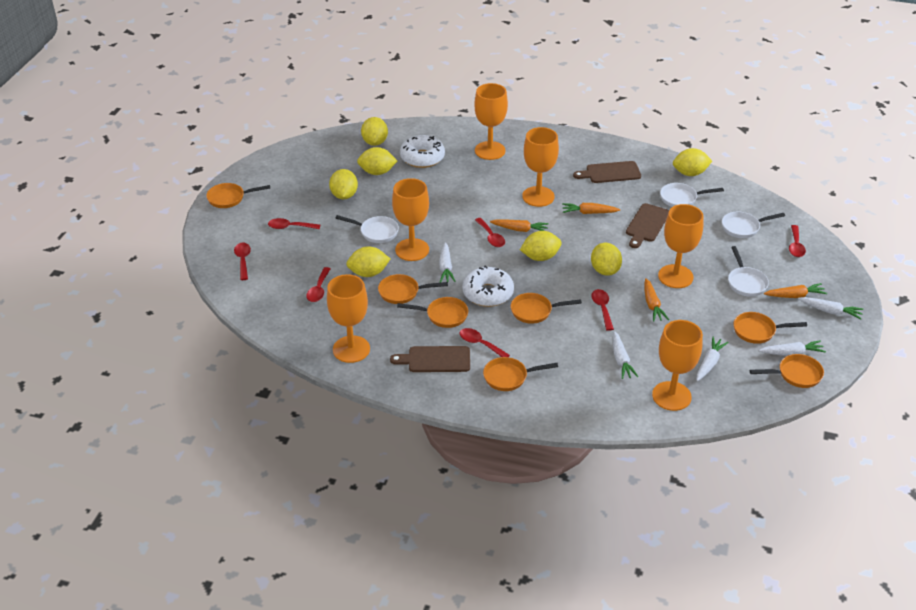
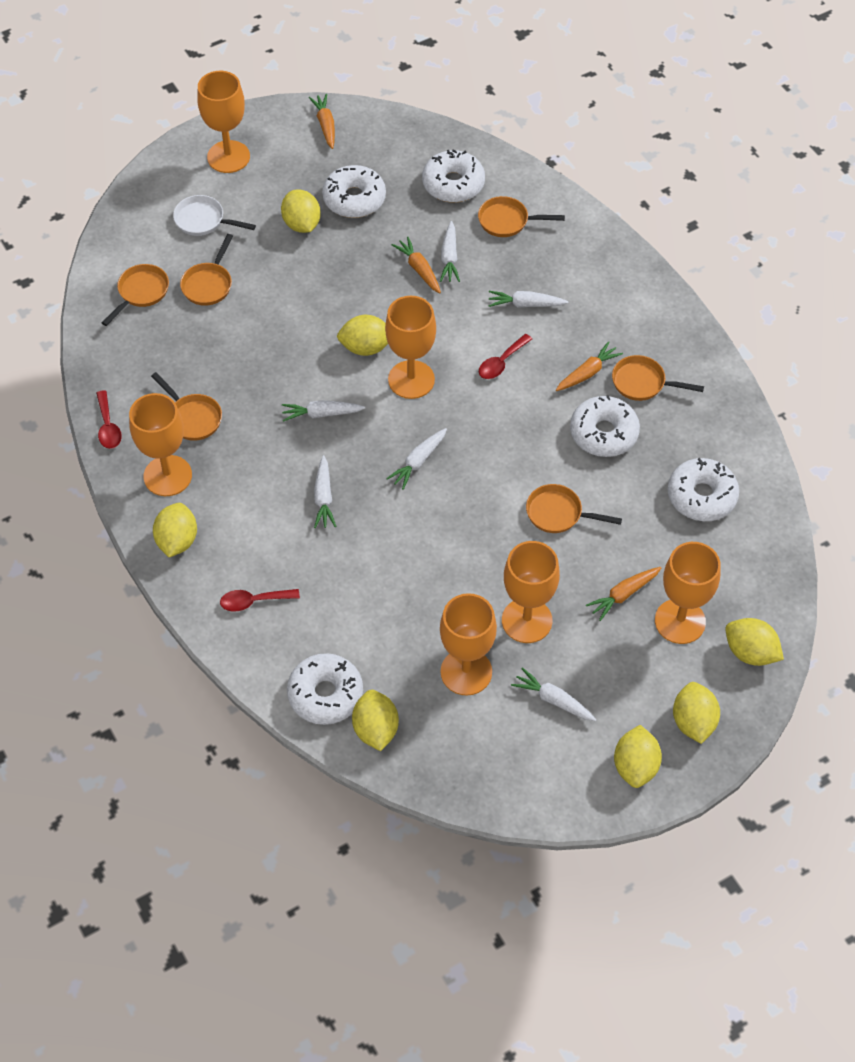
brown cutting board: [390,346,470,372] [573,161,641,183] [626,203,669,248] = 3 -> none = 0
orange pan: [206,183,270,208] [378,274,448,304] [397,297,468,328] [483,357,558,391] [511,293,582,324] [733,312,807,344] [750,354,824,388] = 7 -> [102,264,169,326] [151,372,222,441] [180,234,233,306] [478,196,565,237] [526,484,622,533] [612,355,704,401] = 6
red spoon: [234,243,251,280] [268,218,320,229] [306,267,331,302] [460,328,510,357] [475,218,505,247] [591,289,614,331] [789,225,806,257] = 7 -> [96,390,122,449] [220,589,300,612] [479,334,532,379] = 3
white carrot: [439,242,456,283] [613,331,639,379] [697,337,729,381] [759,340,826,356] [798,297,863,319] = 5 -> [282,400,365,422] [314,455,337,528] [386,428,447,490] [440,221,460,282] [488,291,568,308] [511,667,597,721] = 6
white donut: [400,135,445,168] [462,265,514,307] = 2 -> [287,653,363,725] [322,165,386,218] [422,149,485,203] [570,395,640,457] [667,458,739,521] = 5
white pan: [335,215,399,243] [660,183,724,207] [722,212,785,238] [728,246,769,297] = 4 -> [173,195,256,236] = 1

